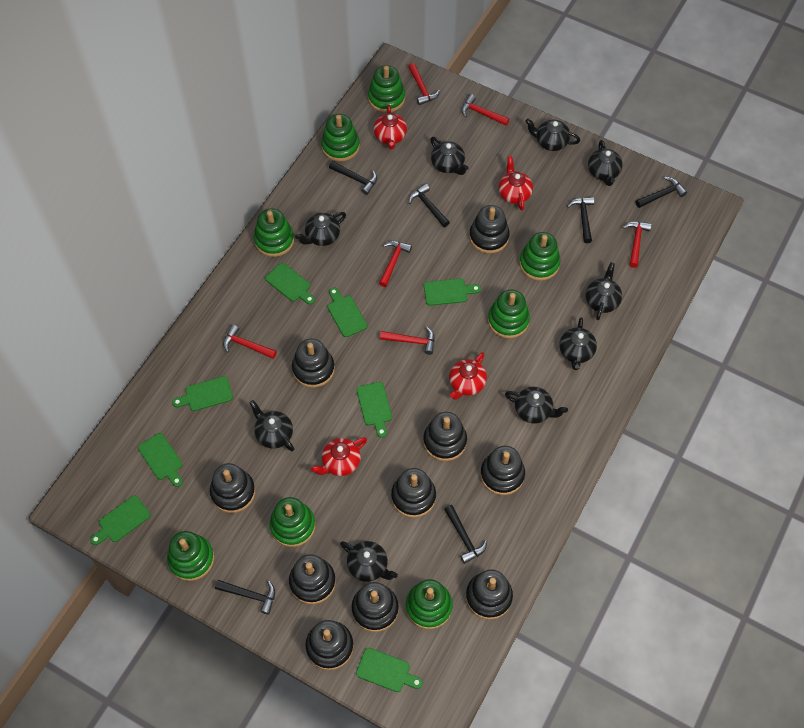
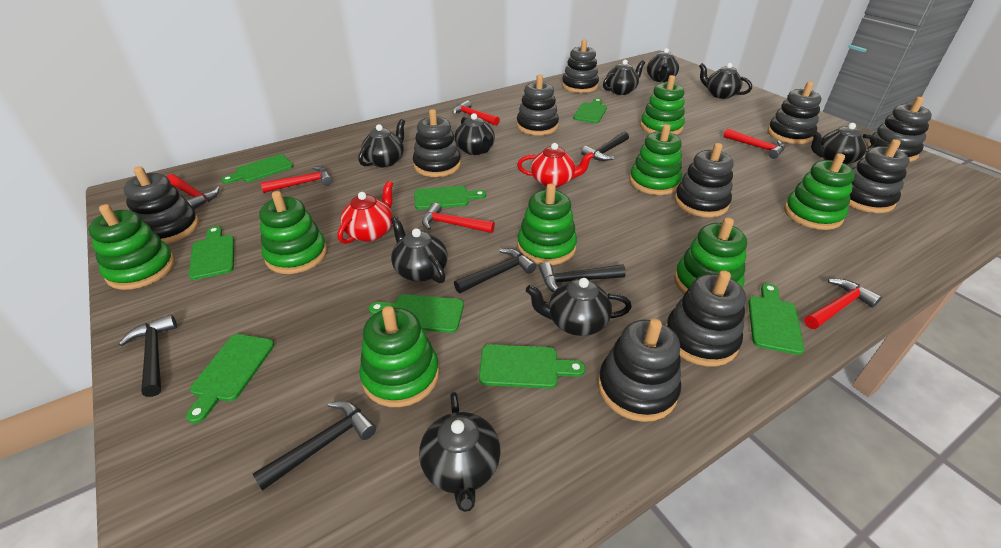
black hammer: [215,580,275,615] [329,161,377,195] [409,183,450,227] [444,505,487,564] [567,197,594,243] [636,177,687,208] = 6 -> [118,315,177,397] [253,401,376,491] [454,248,536,293] [539,262,626,292] [581,131,629,161] = 5
red teapot: [311,437,367,476] [373,105,407,150] [449,352,487,400] [498,156,533,211] = 4 -> [338,181,393,244] [517,143,594,188] = 2

